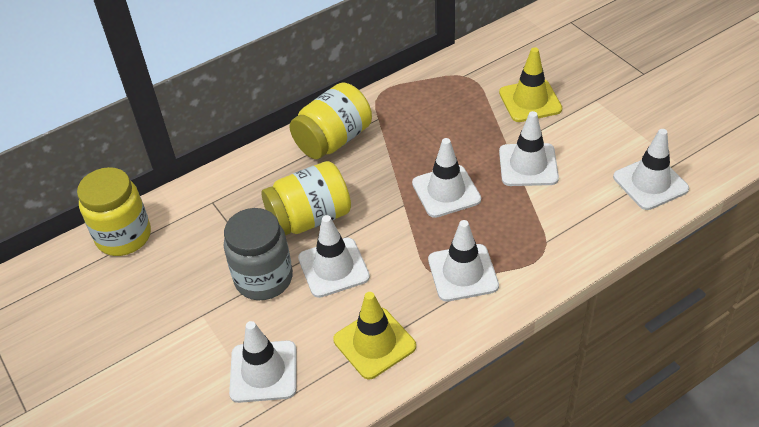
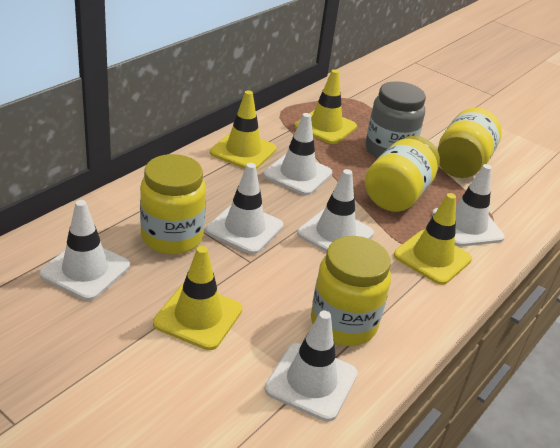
yellow jar: [77,167,151,256] [261,161,351,236] [289,82,372,159] = 3 -> [140,154,206,255] [311,236,391,346] [365,136,440,212] [437,108,502,178] = 4
yellow traffic cone: [333,292,416,380] [499,47,562,122] = 2 -> [153,246,242,350] [210,90,277,169] [295,69,357,144] [394,193,472,285] = 4

